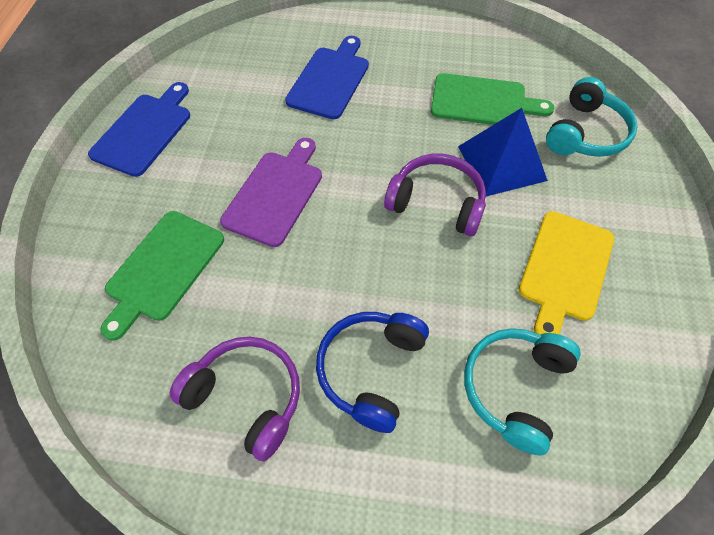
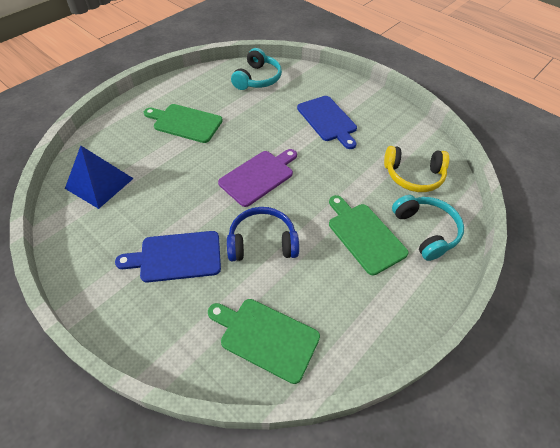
green cutting board: [100,211,224,341] [431,73,554,125] = 2 -> [144,104,223,143] [208,299,320,384] [329,195,408,275] = 3
purple headphones: [170,337,300,461] [384,154,486,236] = 2 -> none = 0
yellow cutting board: [519,211,614,335] = 1 -> none = 0
yellow headphones: none = 0 -> [384,146,449,192] = 1

